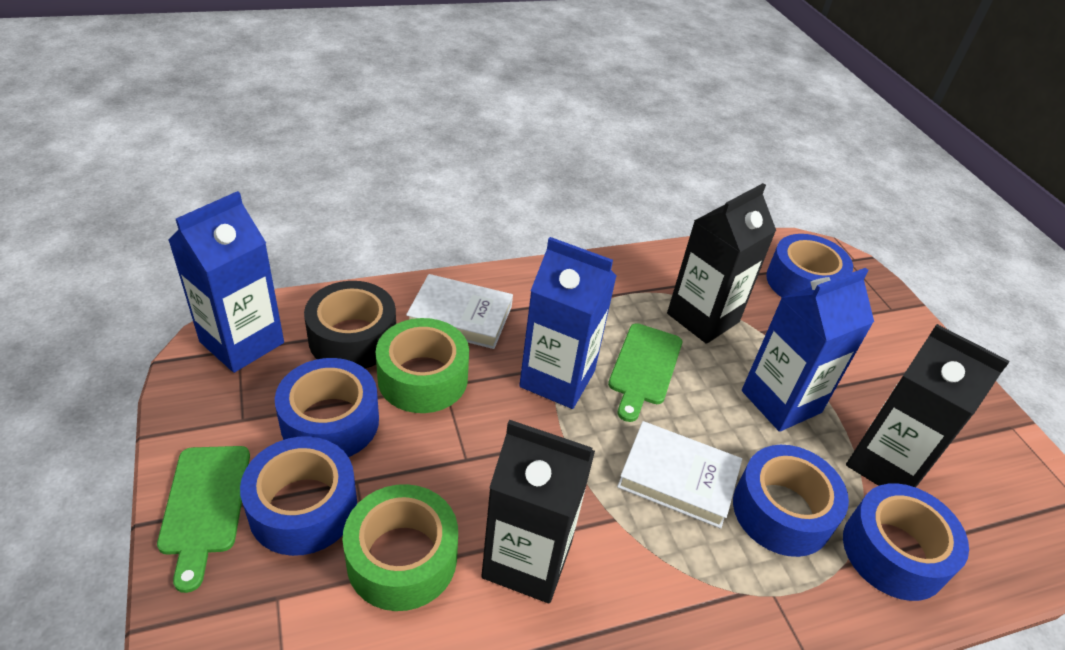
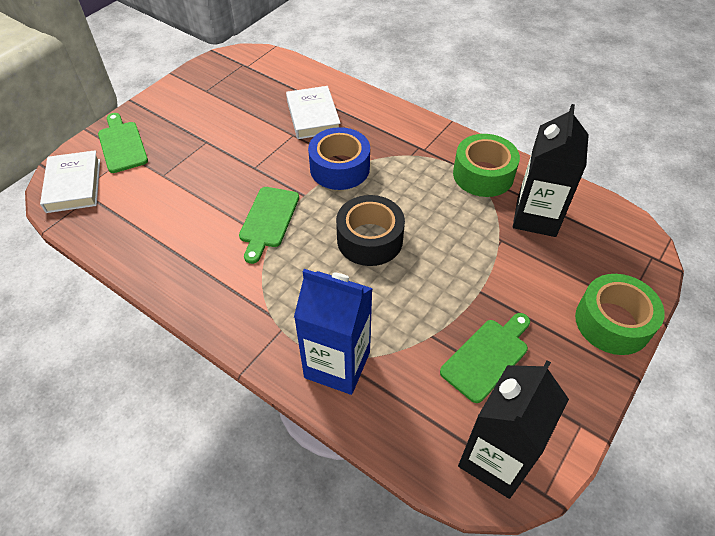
black carton: [481,420,595,603] [667,183,776,344] [846,324,1010,487] = 3 -> [458,361,569,499] [513,104,589,237] = 2
blue carton: [168,191,284,373] [519,237,617,409] [742,268,874,432] = 3 -> [294,269,373,395] = 1
blue tape: [240,436,357,556] [275,358,379,457] [733,445,849,557] [766,234,853,297] [843,483,969,601] = 5 -> [308,127,370,190] = 1
green cutting board: [157,446,250,593] [608,323,682,422] = 2 -> [98,113,148,173] [239,187,299,264] [440,313,530,403] = 3

